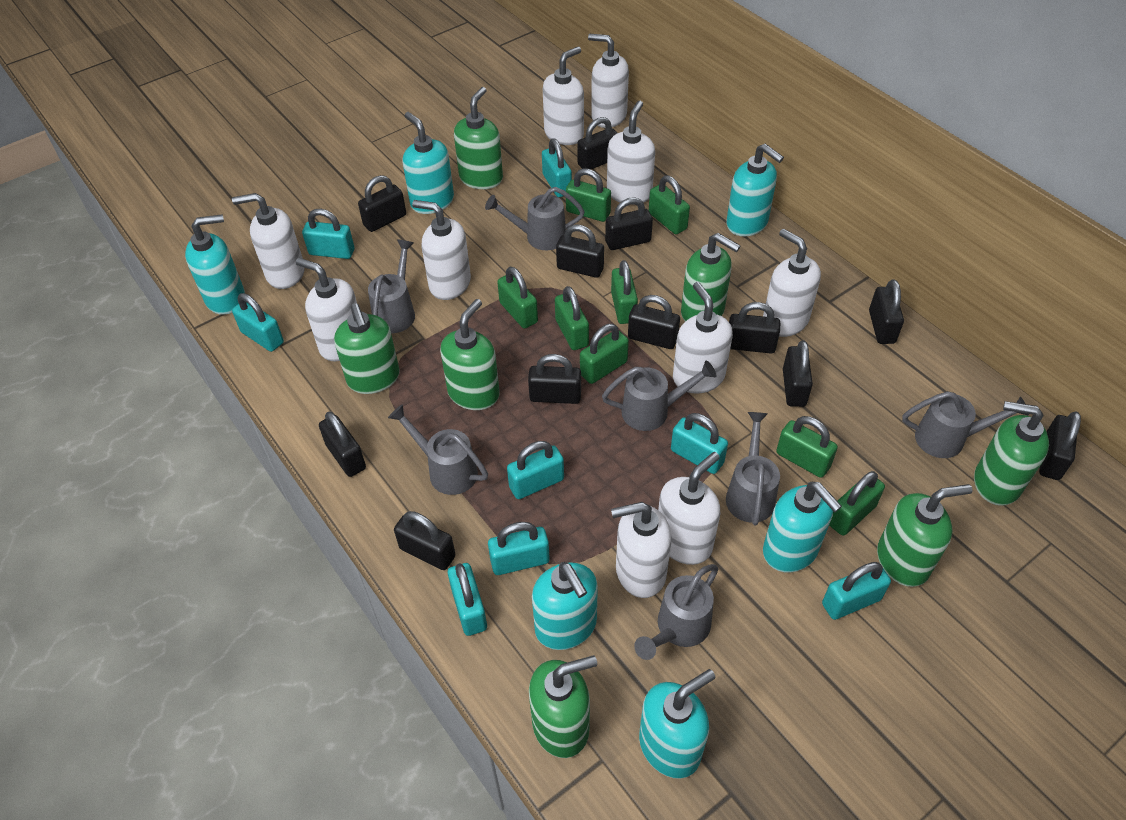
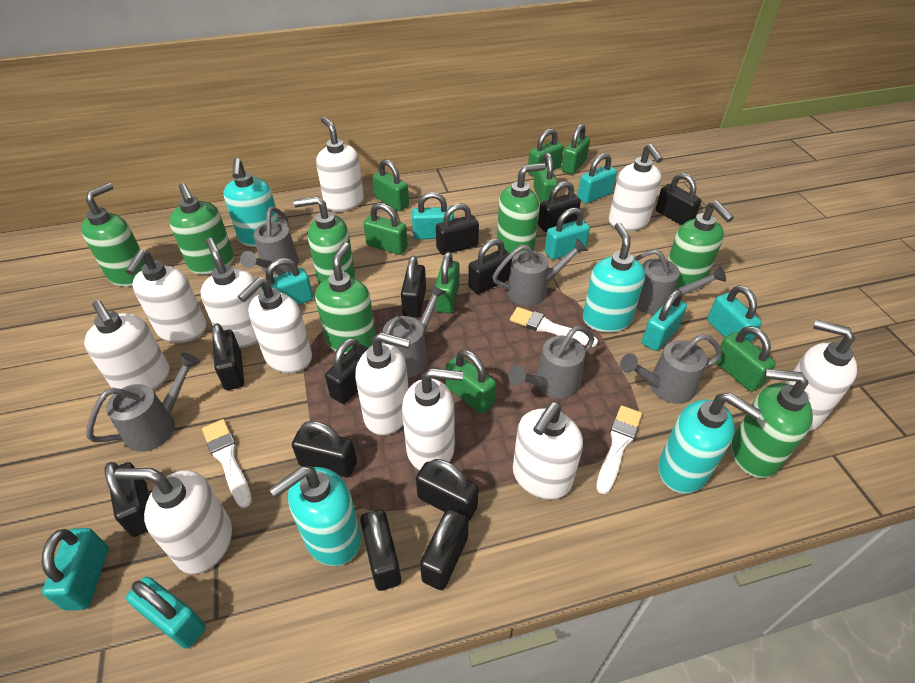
turquoise soap dispenser: [185,214,245,315] [402,112,454,214] [532,562,598,650] [639,669,715,779] [726,144,784,236] [763,482,842,573] = 6 -> [224,158,279,247] [269,466,361,566] [583,222,645,333] [658,393,762,494] = 4
white brush: none = 0 -> [202,419,252,508] [510,307,598,347] [596,405,642,494] = 3
white soap dispenser: [232,193,305,289] [296,258,357,361] [412,200,471,300] [543,47,584,145] [588,34,629,128] [607,101,655,203] [611,502,672,598] [658,452,720,565] [673,282,733,394] [763,229,821,337] = 10 -> [84,300,170,391] [114,468,232,574] [126,250,206,343] [200,238,260,348] [238,277,312,373] [316,117,364,212] [355,332,411,436] [402,368,463,471] [513,402,583,500] [609,144,663,231] [786,320,857,432] = 11

